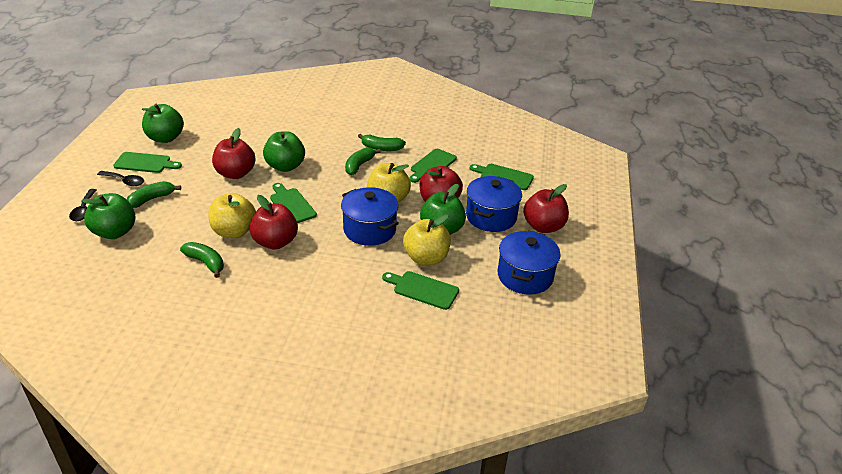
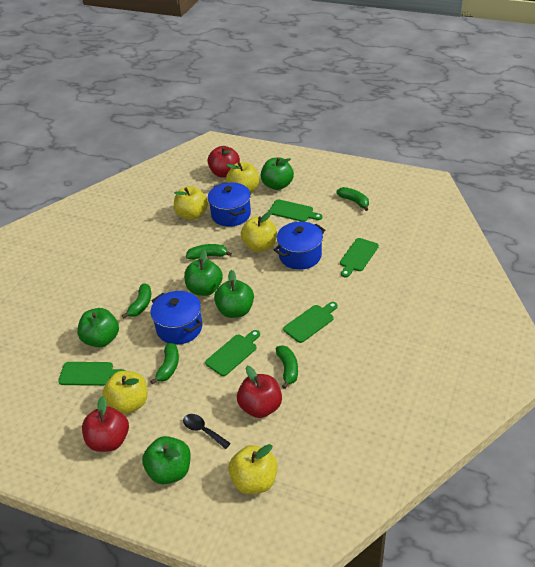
black spoon: [69,189,96,221] [97,171,144,186] = 2 -> [183,414,231,449] = 1
green apple: [81,193,135,239] [142,104,184,143] [263,131,305,172] [420,184,466,235] = 4 -> [77,308,119,347] [142,436,191,484] [184,249,223,296] [214,270,254,318] [260,157,294,190] = 5
green banana: [127,181,181,208] [180,242,224,278] [345,147,381,175] [358,134,406,151] = 4 -> [122,283,151,319] [150,343,179,385] [186,244,232,260] [276,345,298,389] [336,187,369,211] = 5
red apple: [212,128,256,179] [249,195,298,250] [419,166,463,202] [523,184,569,233] = 4 -> [82,396,129,452] [208,146,240,178] [237,366,282,418] = 3
yellow apple: [208,193,256,238] [367,163,411,202] [403,215,451,265] = 3 -> [103,371,147,414] [174,186,208,220] [226,162,259,193] [228,444,278,494] [241,211,277,252] = 5

